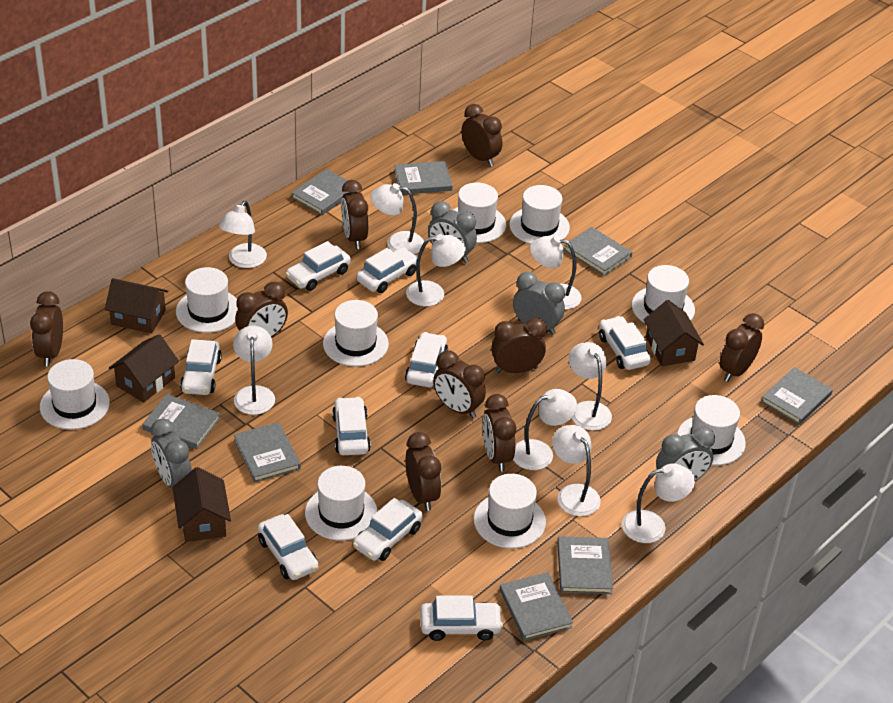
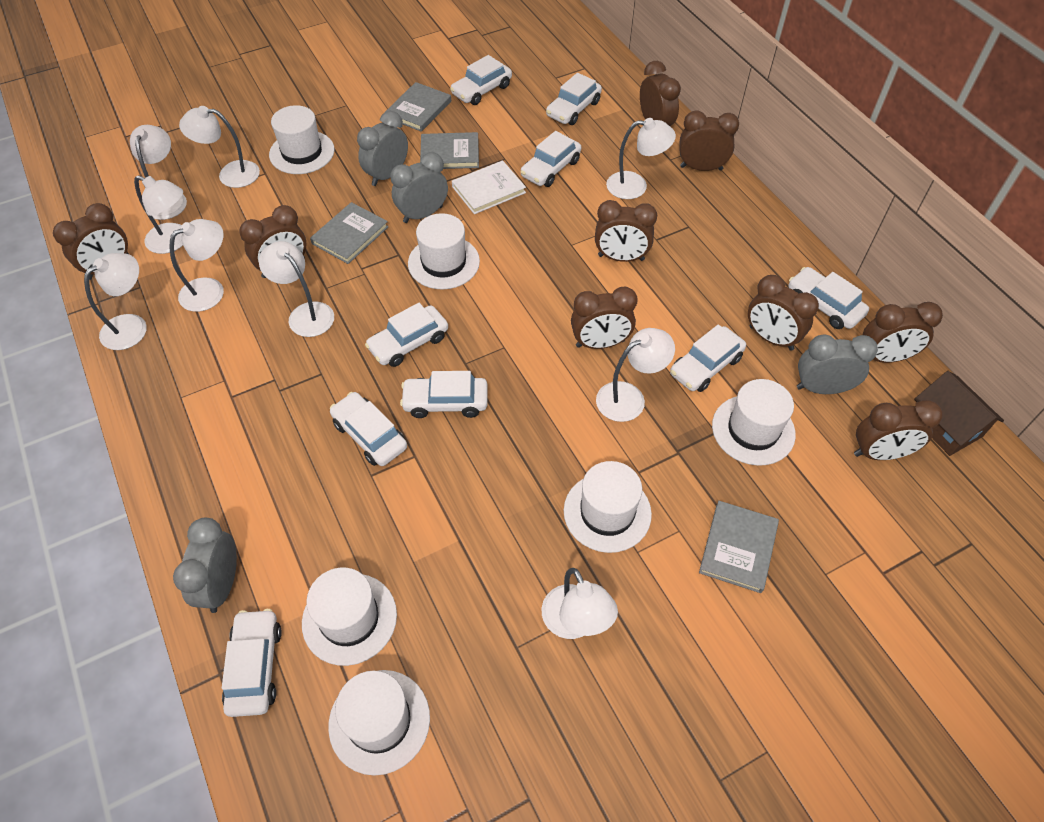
brown house: [105,278,168,333] [109,334,179,403] [172,467,231,542] [643,300,704,366] = 4 -> [914,371,1004,456] = 1
grey book: [142,394,220,449] [234,422,301,482] [291,169,356,215] [394,161,453,195] [499,572,573,641] [557,536,613,594] [564,227,632,276] [761,367,833,425] = 8 -> [310,202,388,264] [385,82,451,132] [420,132,479,169] [699,501,779,593] = 4
white book: none = 0 -> [452,160,526,214] = 1
white hat: [40,359,110,430] [176,267,238,333] [305,466,378,541] [323,300,389,367] [454,182,506,243] [474,474,546,549] [509,185,570,244] [632,265,695,323] [677,395,746,465] = 9 -> [269,105,335,174] [302,568,397,666] [328,670,430,776] [408,213,480,289] [564,461,652,553] [712,379,796,466] = 6

